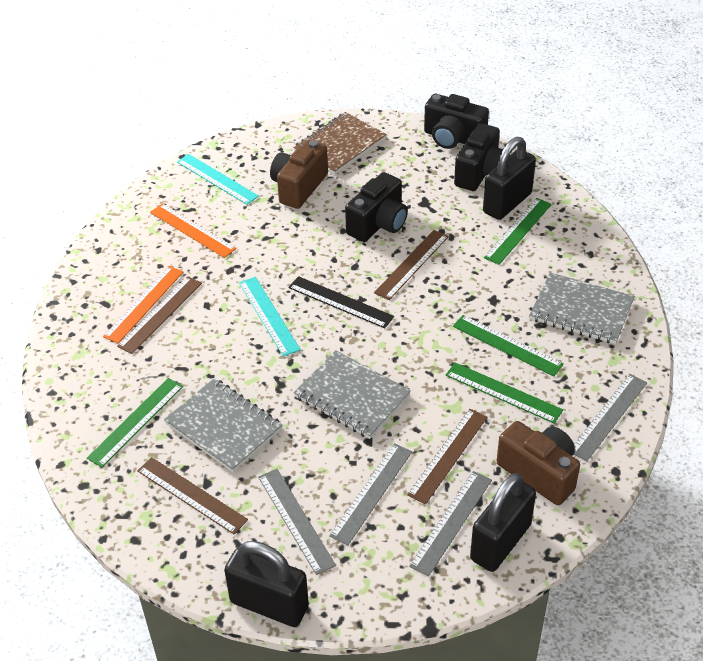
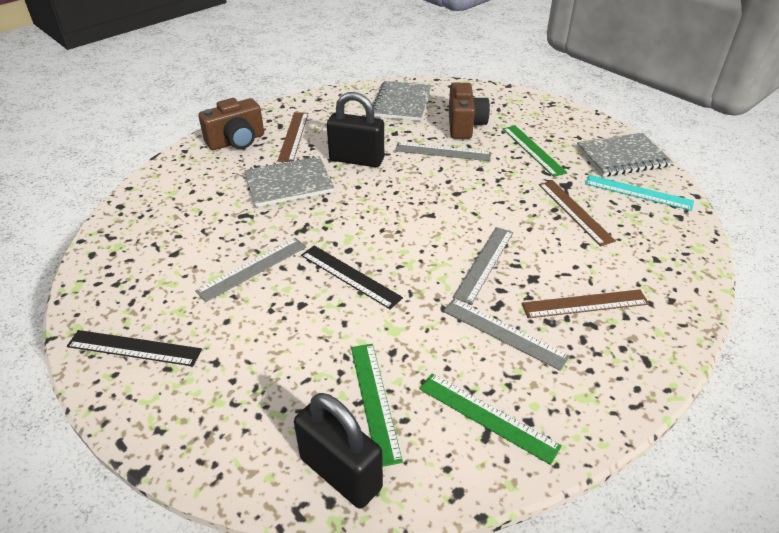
black camera: [345,172,408,242] [424,94,489,149] [454,123,503,191] = 3 -> none = 0
black padlock: [224,541,309,627] [470,473,536,572] [483,137,536,220] = 3 -> [294,393,383,509] [327,92,384,167] = 2
black ruler: [288,276,394,328] = 1 -> [67,330,202,366] [301,245,403,309] = 2
brown notebook: [293,112,387,175] = 1 -> none = 0
brown ruler: [117,276,202,354] [137,457,248,534] [374,230,449,300] [407,409,487,505] = 4 -> [278,112,308,162] [522,289,649,318] [539,181,616,246] = 3
green ruler: [87,378,183,467] [446,362,563,424] [453,315,564,376] [484,198,552,265] = 4 -> [351,344,403,467] [419,373,562,465] [503,125,568,177] = 3
orange ruler: [103,266,183,344] [150,203,237,258] = 2 -> none = 0
turquoise ruler: [177,154,259,205] [239,277,301,357] = 2 -> [585,175,694,211] = 1

